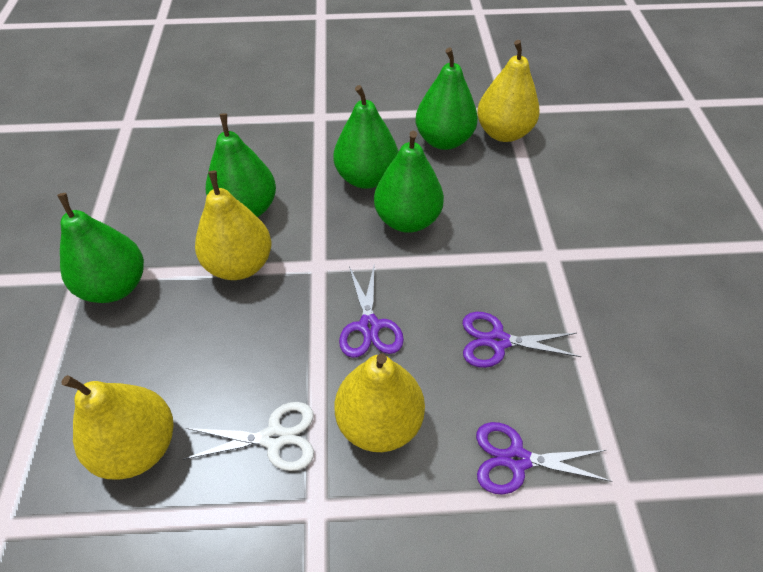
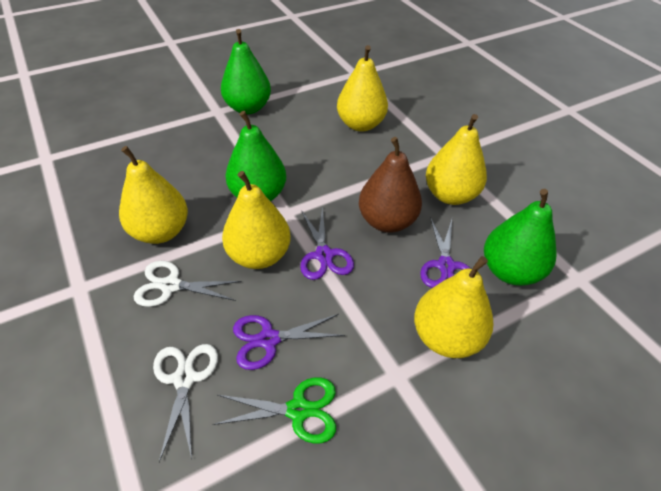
brown pear: none = 0 -> [359,137,422,233] = 1
green pear: [57,193,144,303] [206,113,276,217] [333,85,399,189] [374,131,444,233] [416,48,478,150] = 5 -> [221,29,271,114] [225,111,286,201] [484,189,557,286] = 3
green scissors: none = 0 -> [213,377,336,443] = 1
white scissors: [182,402,314,471] = 1 -> [134,261,242,307] [153,344,218,462] = 2
yellow pear: [62,375,174,480] [195,171,271,280] [335,353,425,452] [477,40,540,142] = 4 -> [119,146,188,244] [222,171,291,269] [337,45,388,132] [414,256,493,358] [426,114,487,205] = 5

